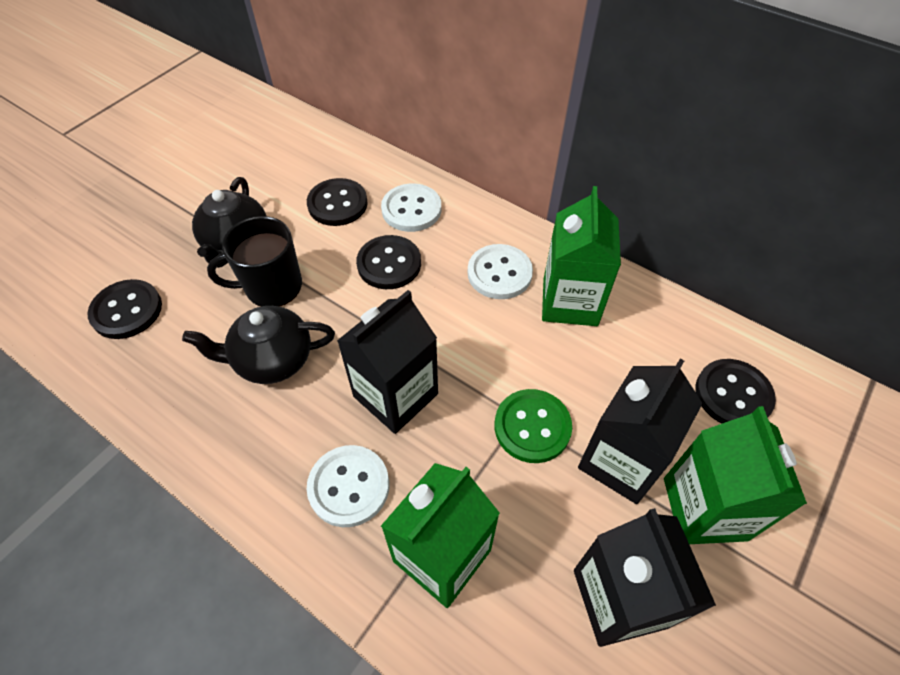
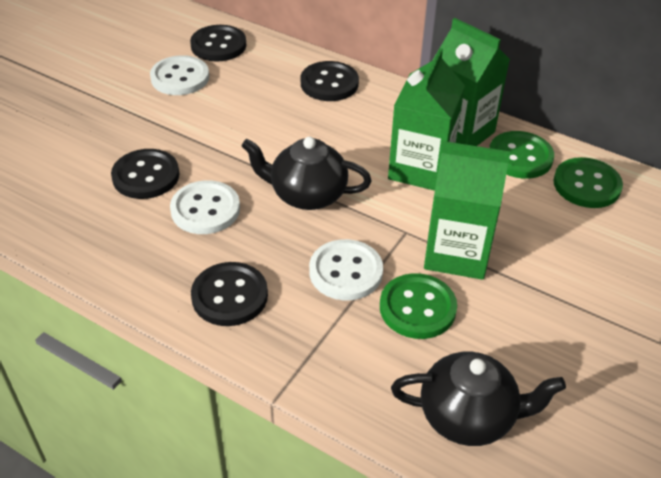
black carton: [337,290,438,434] [574,508,716,647] [578,359,703,504] = 3 -> none = 0
black mug: [207,216,302,307] = 1 -> none = 0
green button: [495,389,572,463] = 1 -> [380,273,457,339] [489,131,554,179] [553,157,623,208] = 3

